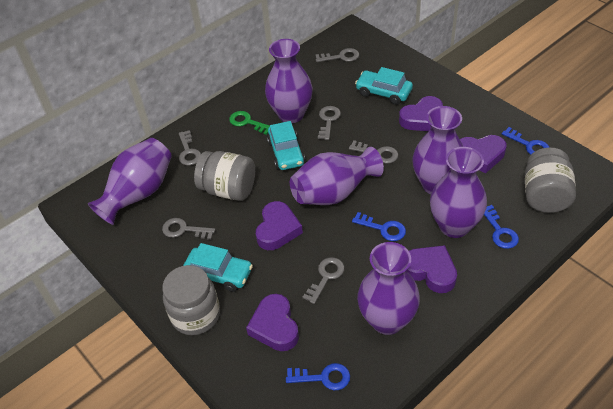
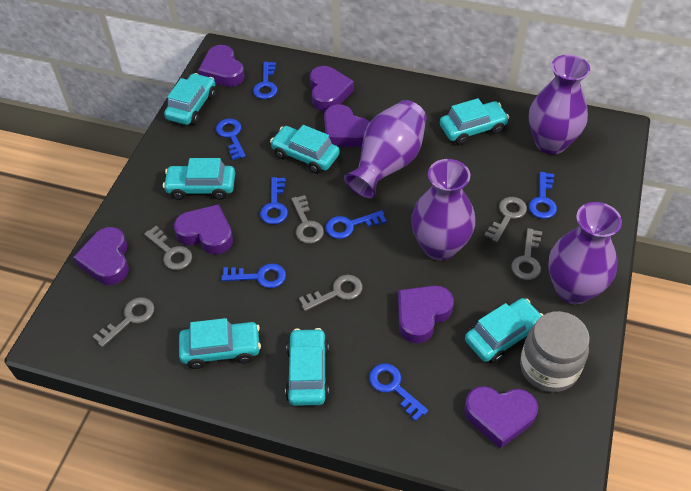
blue key: [286,363,350,390] [352,212,406,241] [484,205,519,249] [502,127,549,155] = 4 -> [216,119,246,160] [221,263,286,288] [253,62,277,99] [260,177,288,224] [326,210,387,239] [369,363,428,421] [529,172,557,219] = 7
green key: [229,111,270,135] = 1 -> none = 0
grey jar: [162,265,220,335] [194,151,255,201] [525,147,576,213] = 3 -> [520,311,590,392] = 1
purple heart: [246,294,299,351] [256,201,303,250] [399,96,443,131] [406,245,457,293] [460,135,507,173] = 5 -> [73,227,129,285] [174,204,233,254] [198,45,245,87] [310,66,354,111] [324,104,370,147] [398,286,454,343] [464,386,538,449] = 7
purple vase: [88,138,172,225] [265,39,313,123] [290,147,384,205] [357,242,420,335] [412,106,463,194] [430,147,487,238] = 6 -> [344,100,427,199] [411,159,475,261] [529,55,590,155] [548,202,622,304] = 4
turquoise car: [183,243,253,292] [267,121,305,170] [355,67,413,105] = 3 -> [163,158,235,200] [164,73,216,125] [179,318,261,369] [270,125,340,174] [285,328,329,406] [440,98,509,145] [465,298,543,363] = 7

